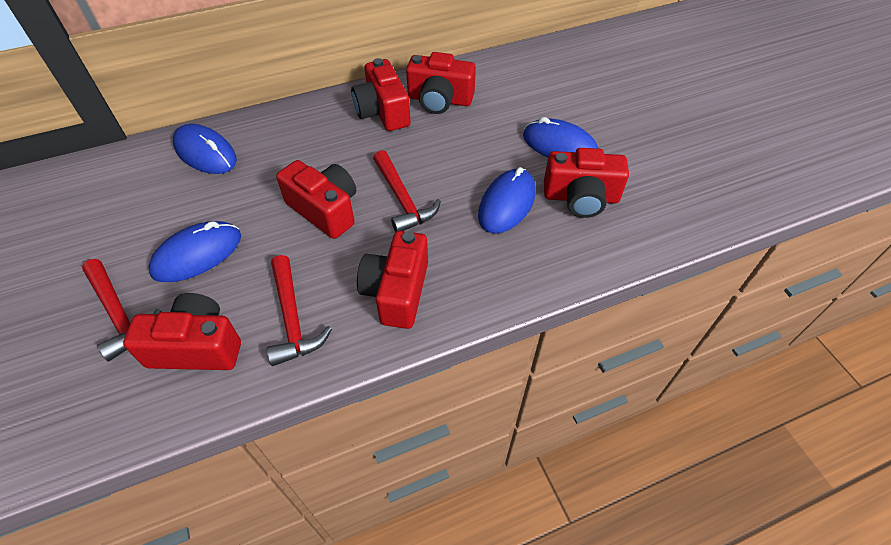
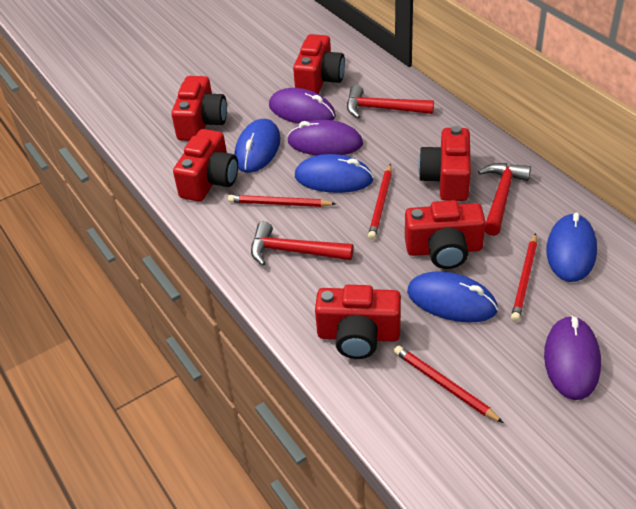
purple mouse: none = 0 -> [269,88,336,124] [287,120,363,155] [544,315,601,400] = 3
red pencil: none = 0 -> [228,195,336,207] [368,164,392,240] [394,346,503,423] [511,233,537,322] = 4

